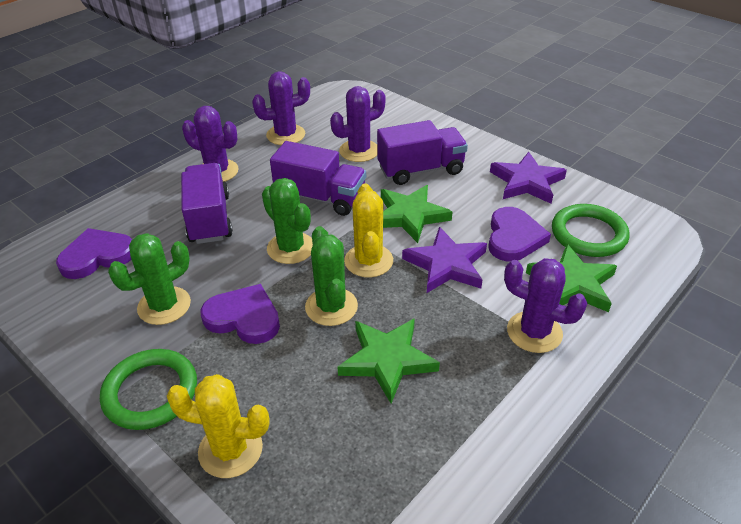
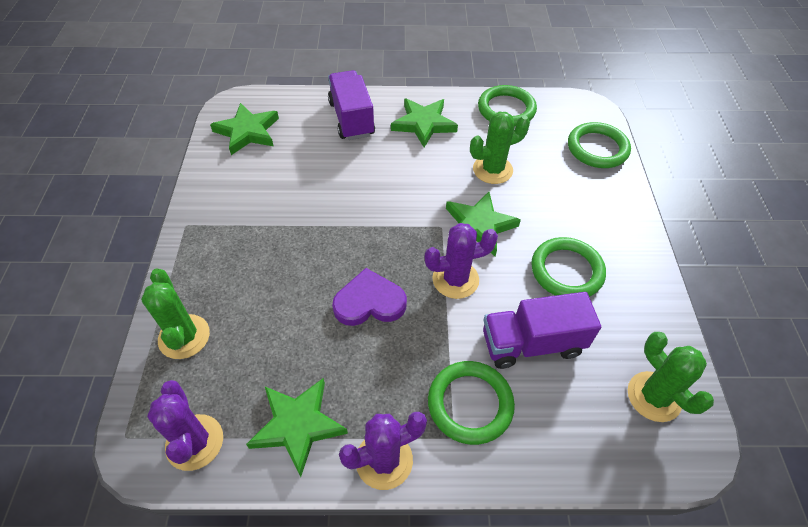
green ring: [100,349,197,430] [552,204,629,257] = 2 -> [428,361,515,445] [478,85,537,127] [531,237,606,297] [568,122,631,168] = 4
green star: [337,318,440,403] [381,185,452,243] [526,244,617,312] = 3 -> [210,103,279,155] [246,378,348,477] [391,98,458,148] [446,192,521,257] = 4
purple cactus: [182,106,239,182] [252,72,310,145] [330,86,386,162] [504,258,587,353] = 4 -> [147,380,223,471] [339,412,427,490] [424,223,498,299] = 3
purple heart: [56,228,132,279] [200,284,280,344] [488,207,551,262] = 3 -> [332,268,407,326] = 1
purple star: [402,227,487,293] [490,152,567,204] = 2 -> none = 0
purple truck: [181,163,233,244] [270,141,366,216] [377,120,468,185] = 3 -> [328,70,375,140] [483,292,601,369] = 2
yellow cactus: [167,374,270,478] [344,183,393,277] = 2 -> none = 0

